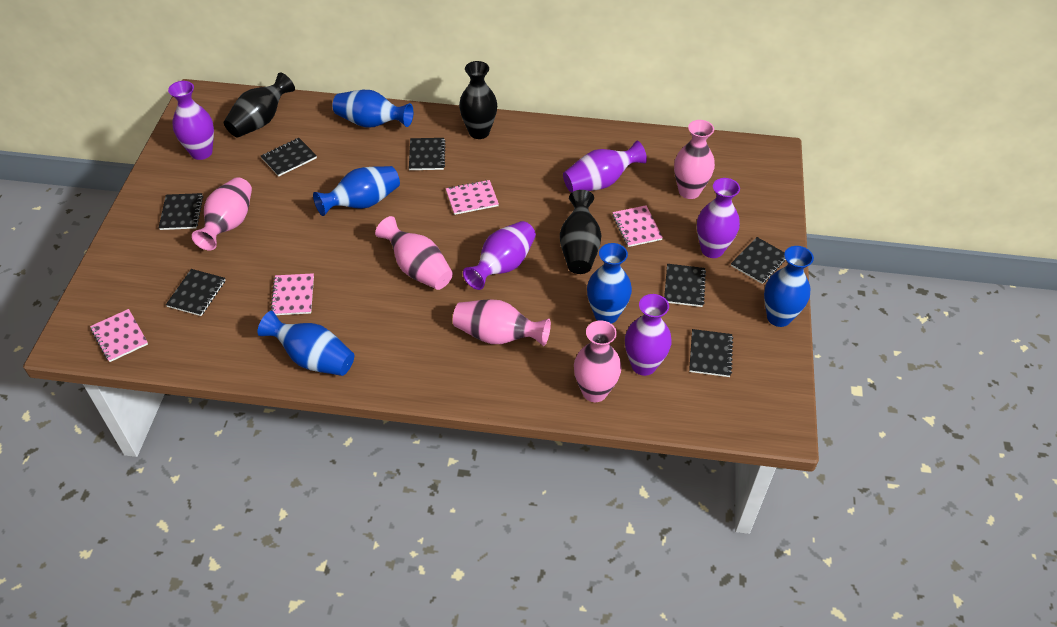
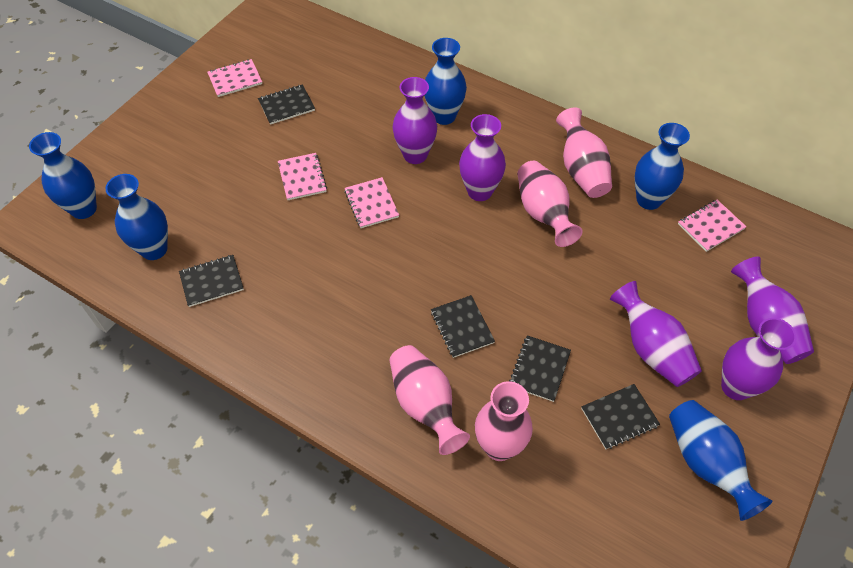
black notebook: [159,193,203,230] [166,269,226,316] [261,138,317,177] [409,138,445,170] [664,264,706,307] [689,329,733,377] [731,237,786,284] = 7 -> [179,255,244,307] [258,84,315,125] [431,295,495,358] [509,335,571,402] [581,384,660,449] = 5
black vase: [224,72,295,138] [459,61,497,139] [560,190,601,274] = 3 -> none = 0
pink vase: [192,177,252,250] [375,216,453,290] [453,299,551,346] [574,320,621,402] [674,120,715,199] = 5 -> [389,345,470,455] [475,381,533,461] [517,161,583,247] [556,107,612,198] = 4

